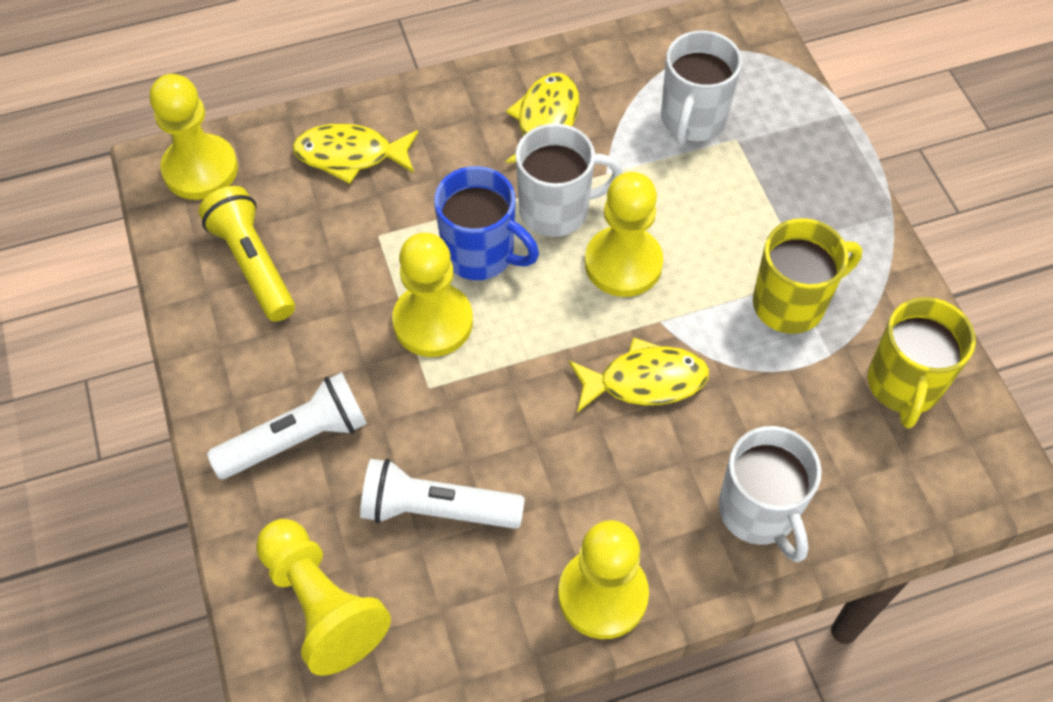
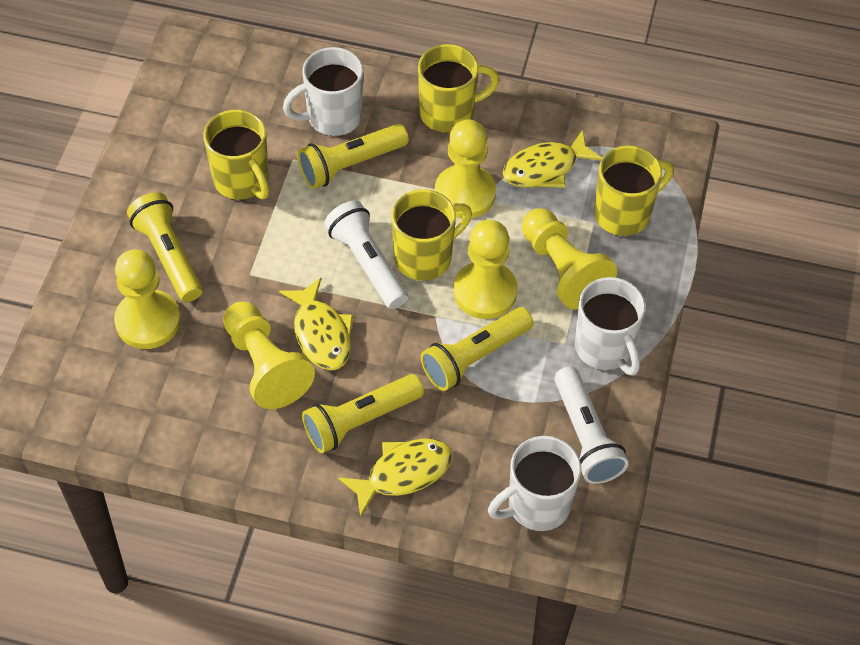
blue mug: [434,166,539,280] = 1 -> none = 0
yellow flashlight: [198,186,295,322] = 1 -> [127,192,202,302] [298,124,409,189] [302,374,424,453] [421,307,533,391] = 4
yellow mug: [753,218,862,334] [868,297,976,428] = 2 -> [203,110,269,200] [392,189,472,281] [418,44,499,133] [594,146,673,236] = 4

